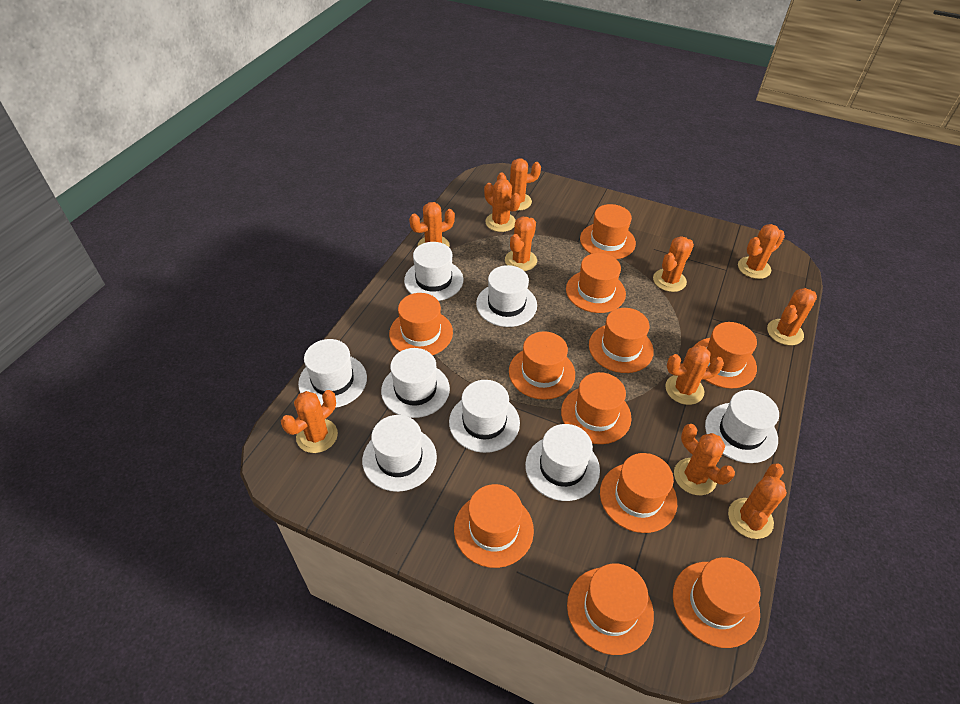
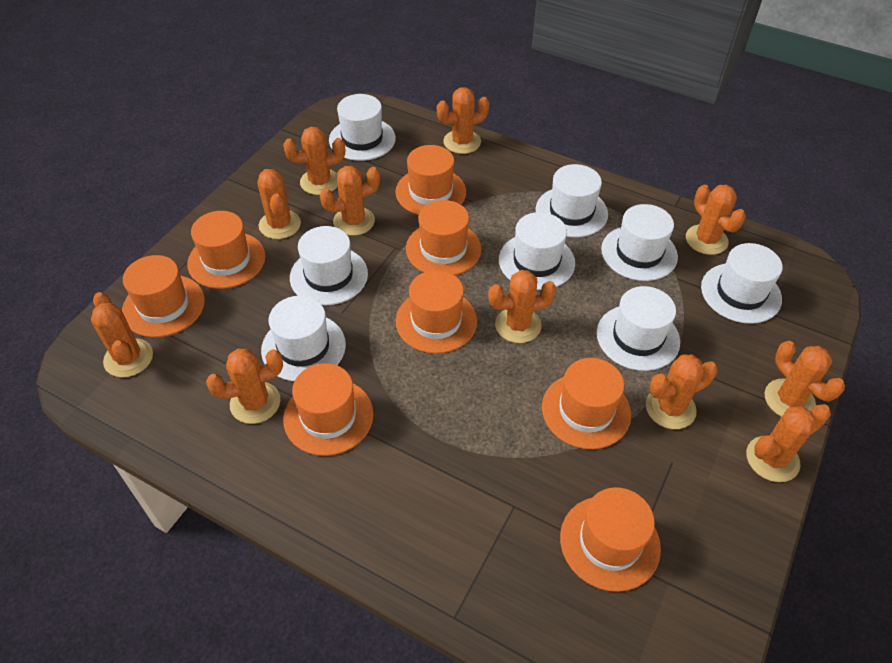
orange hat: [389,293,453,355] [454,484,534,568] [509,331,575,400] [561,372,632,444] [566,253,626,313] [567,563,654,655] [580,204,636,259] [589,308,654,373] [600,453,677,533] [673,557,761,648] [694,322,757,389] = 11 -> [122,255,205,337] [187,211,266,289] [283,363,373,456] [395,145,466,215] [396,270,477,354] [406,200,481,275] [542,358,631,449] [560,487,661,592] = 8

